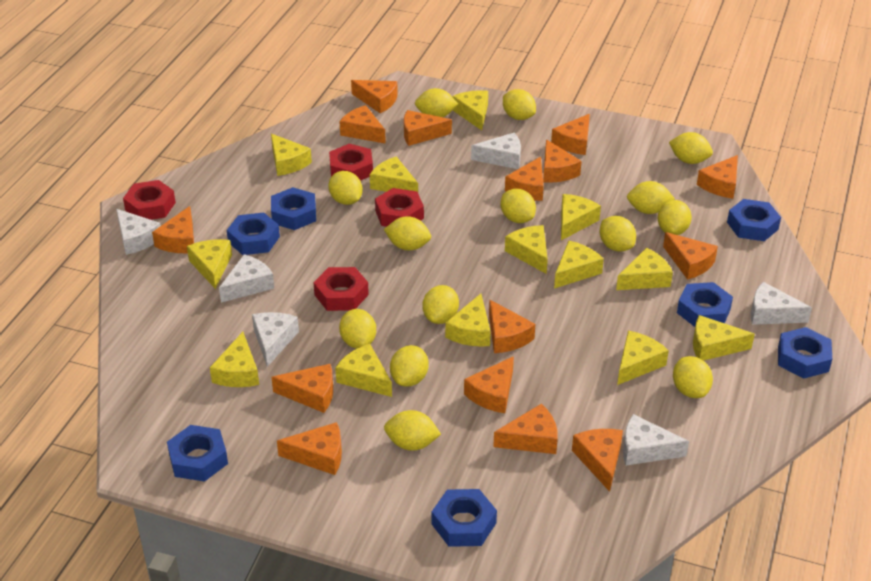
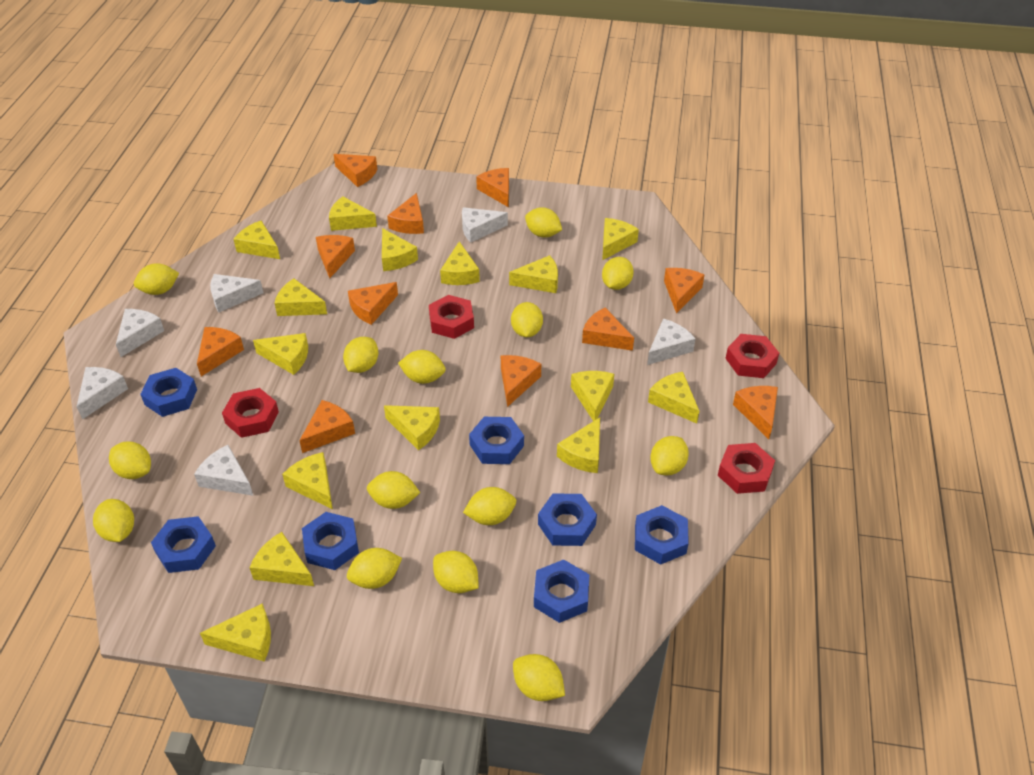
orange cheese: [152,206,194,253] [272,364,333,413] [277,422,342,475] [339,105,386,144] [351,80,398,113] [404,110,452,146] [464,356,514,413] [489,300,535,353] [493,404,558,454] [505,157,544,201] [543,139,582,183] [551,114,590,155] [572,429,623,492] [663,232,718,280] [697,155,738,199] = 15 -> [197,327,244,376] [299,400,355,453] [316,235,355,278] [333,154,377,187] [348,282,398,325] [387,193,424,234] [476,168,509,207] [501,355,541,407] [582,307,634,351] [664,268,704,313] [733,386,778,439] = 11
yellow cheese: [187,239,232,289] [210,332,259,387] [271,134,312,176] [335,344,392,397] [370,156,418,192] [445,294,491,347] [452,90,488,130] [505,225,548,274] [554,241,604,288] [561,194,601,240] [616,248,673,290] [617,331,669,385] [693,315,755,361] = 13 -> [200,604,271,661] [233,221,280,259] [249,532,314,586] [253,333,308,375] [274,279,327,316] [282,452,333,510] [329,196,377,231] [382,228,418,271] [384,405,440,450] [440,241,480,285] [509,255,558,293] [557,417,600,473] [571,371,614,421] [602,218,639,260] [648,372,699,424] = 15

